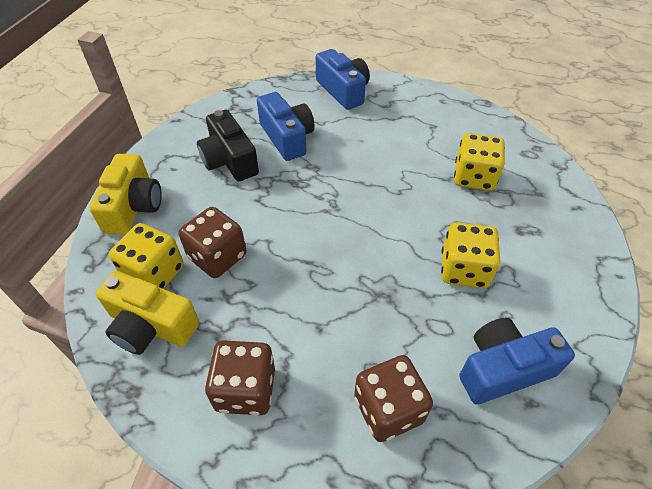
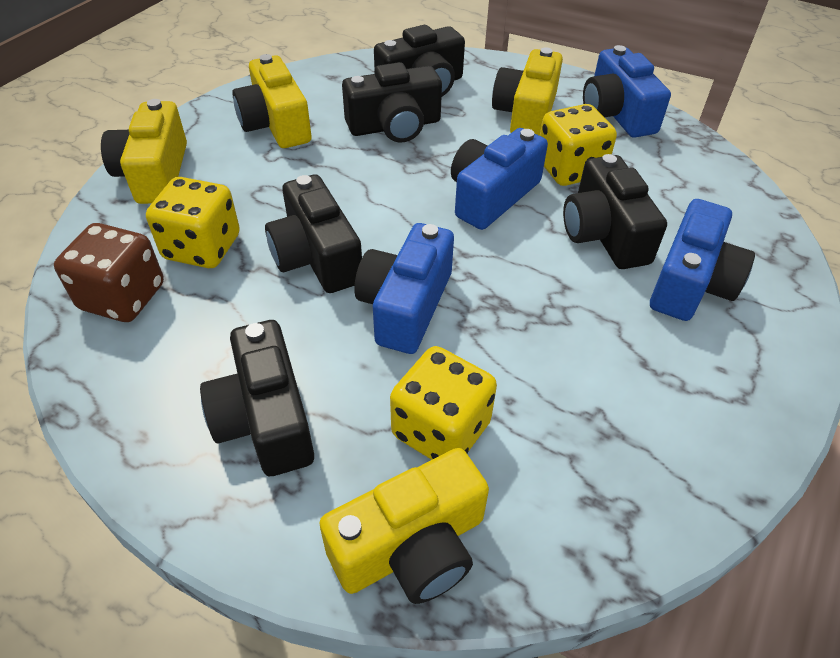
black camera: [197,110,259,181] = 1 -> [200,320,314,476] [265,174,362,293] [342,62,442,143] [374,25,465,96] [563,154,667,269] = 5
blue camera: [257,92,315,161] [316,49,370,110] [459,318,575,404] = 3 -> [354,223,454,354] [451,128,548,230] [583,45,671,138] [650,199,755,321] = 4
brown dice: [179,207,246,278] [205,340,275,415] [354,355,433,442] = 3 -> [54,223,164,322] = 1
yellow camera: [89,154,162,235] [96,271,199,355] = 2 -> [101,99,187,204] [232,54,312,148] [319,448,489,604] [492,47,563,136] = 4

